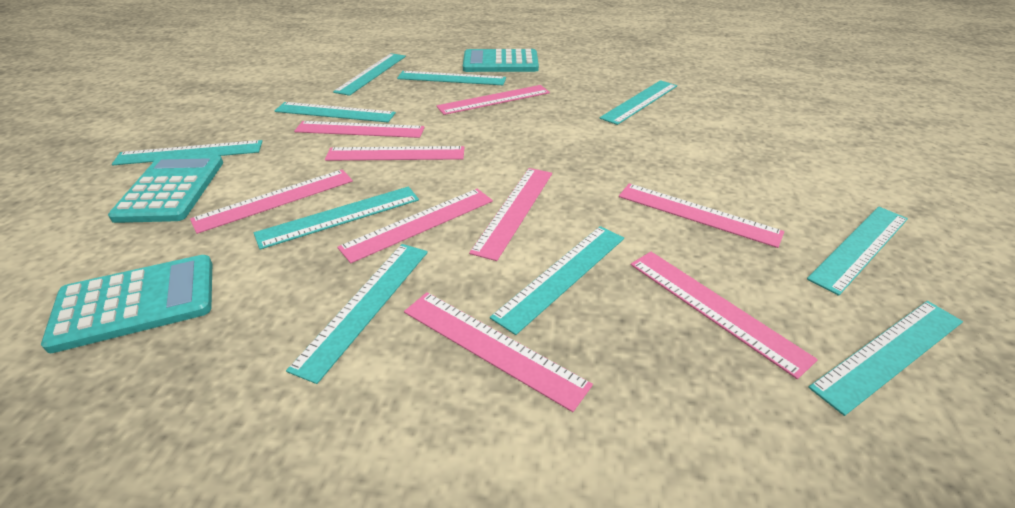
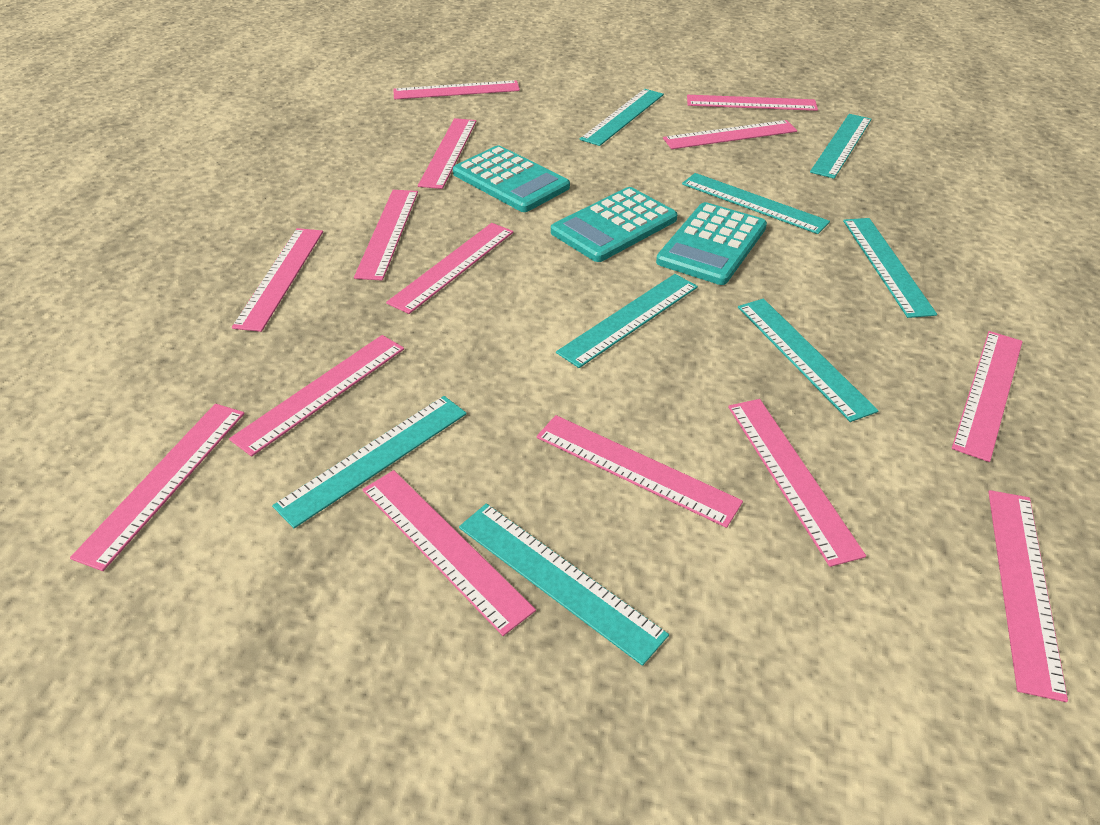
pink ruler: [190,169,353,234] [294,121,425,138] [325,146,464,161] [337,189,493,263] [404,292,593,412] [436,85,550,115] [469,168,552,261] [619,183,784,248] [631,252,818,379] = 9 -> [70,404,245,571] [229,335,404,457] [232,228,323,332] [354,190,418,281] [362,470,536,636] [386,223,513,314] [393,80,520,99] [418,118,476,189] [536,415,743,528] [663,120,797,149] [687,95,818,111] [728,399,866,567] [952,331,1023,462] [988,490,1068,702] = 14
turquoise ruler: [112,140,263,165] [254,186,419,250] [275,102,396,122] [286,244,428,384] [333,53,406,96] [397,71,506,85] [490,226,624,335] [599,80,677,125] [807,207,908,296] [808,301,963,416] = 10 -> [272,396,467,528] [459,504,669,666] [556,274,698,368] [580,89,664,146] [682,173,830,234] [738,299,878,422] [810,114,872,179] [843,218,937,318] = 8

